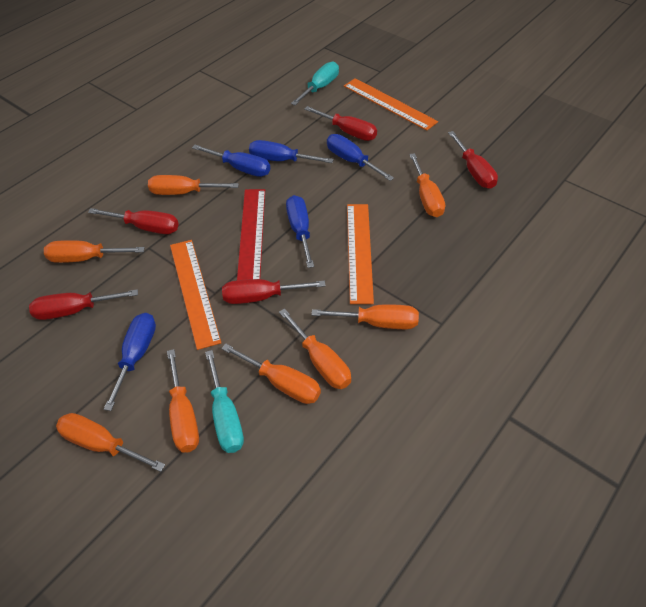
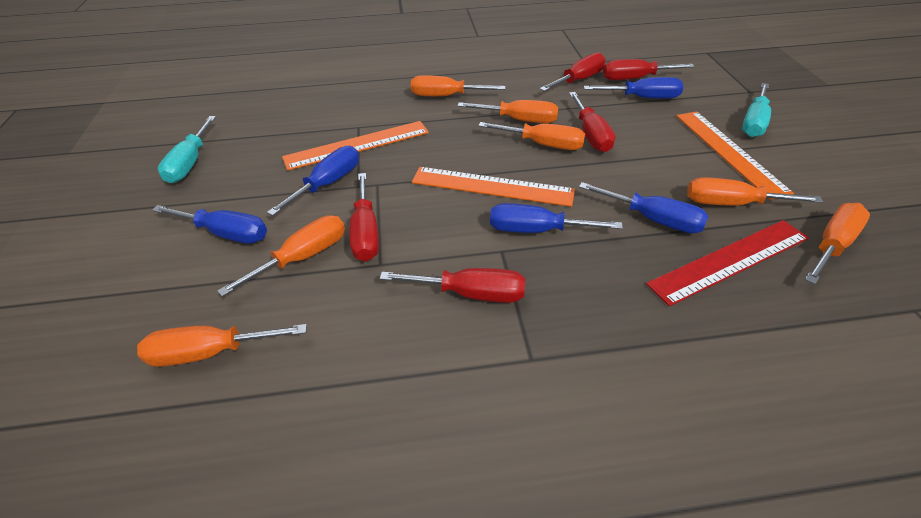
orange screwdriver: [44,240,145,263] [56,413,165,472] [148,175,239,195] [167,349,199,452] [221,343,321,404] [279,308,351,389] [311,304,419,329] [409,153,445,217] = 8 -> [137,324,307,367] [217,215,345,297] [411,75,505,96] [457,100,558,123] [478,122,585,150] [687,177,823,206] [805,203,870,284] = 7

